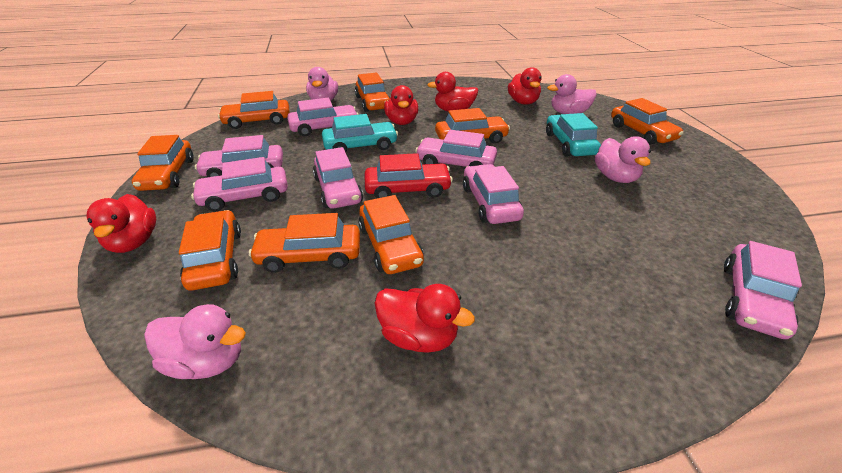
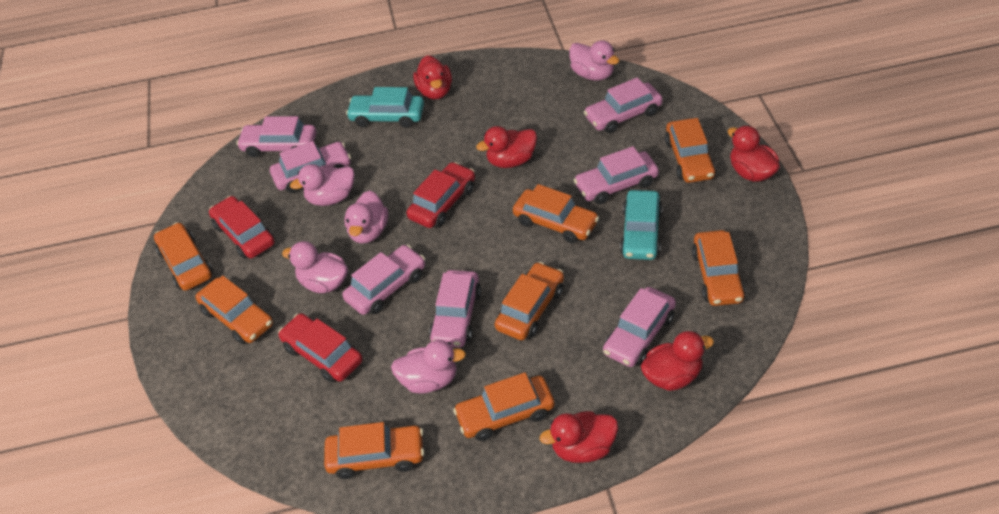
pink duck: [144,304,246,379] [306,67,338,101] [547,74,597,114] [595,136,651,183] = 4 -> [282,241,348,293] [290,164,354,206] [345,190,388,244] [391,340,466,394] [569,40,620,81] = 5
red car: [365,153,453,198] = 1 -> [209,196,275,259] [278,313,363,383] [406,162,475,228] = 3

